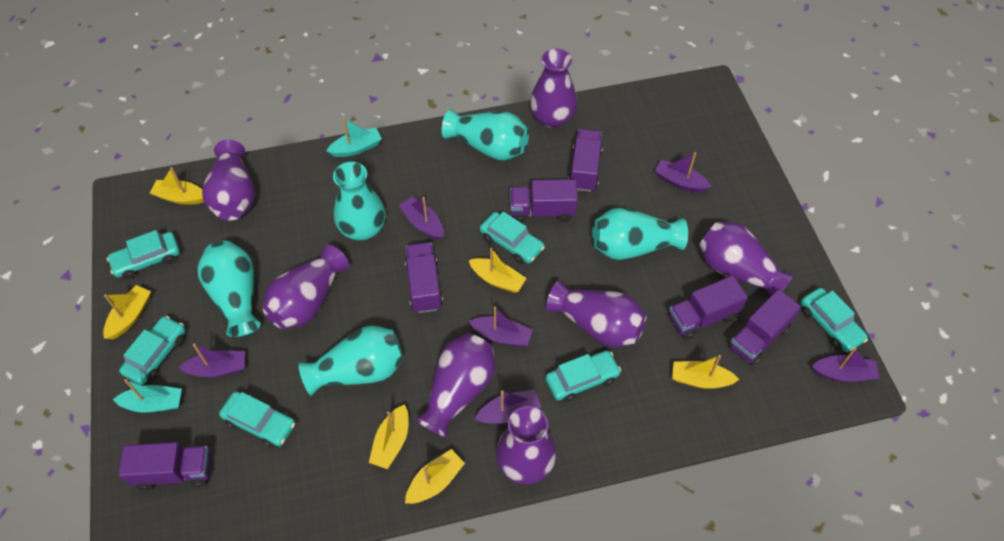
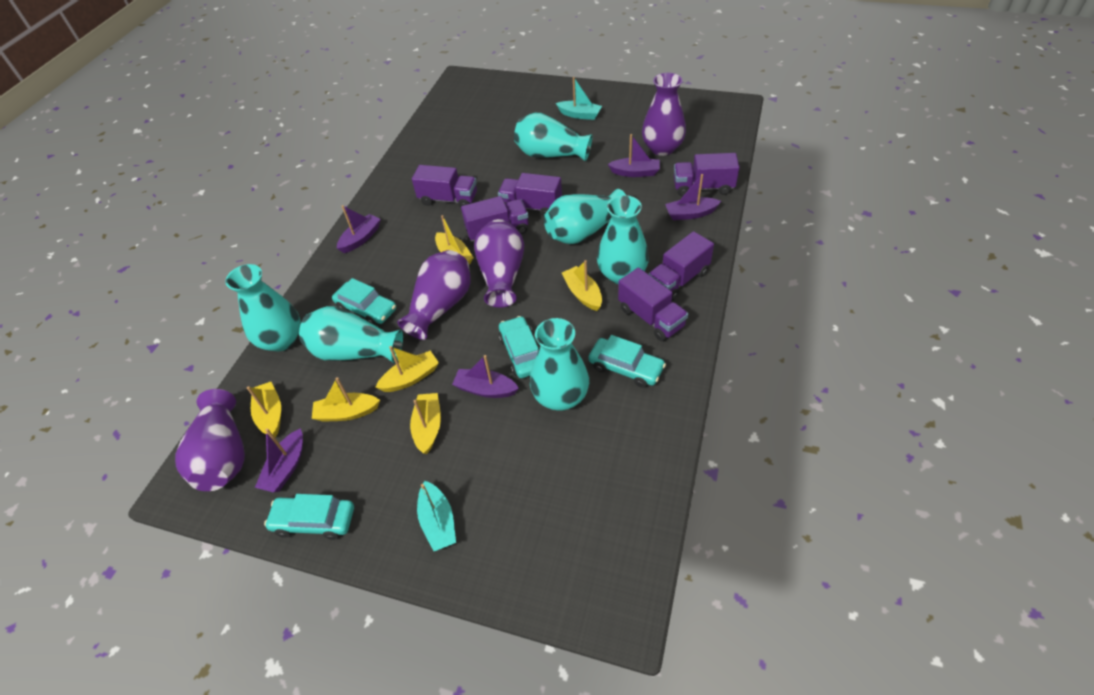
purple boat: [179,344,245,377] [399,196,443,240] [469,307,533,347] [475,390,542,424] [655,152,711,192] [812,347,880,382] = 6 -> [255,428,303,493] [337,205,381,253] [452,355,519,398] [608,134,660,177] [665,174,721,220] = 5
purple vase: [202,140,255,220] [263,245,349,329] [416,333,495,437] [496,406,557,485] [530,49,577,128] [546,280,647,348] [699,221,795,296] = 7 -> [175,389,245,491] [397,250,471,340] [474,219,524,308] [642,73,686,156] = 4
turquoise car: [107,230,180,279] [119,316,186,385] [219,391,295,447] [480,211,545,264] [545,350,621,402] [800,288,868,352] = 6 -> [264,494,354,540] [332,278,396,326] [499,316,539,378] [588,335,666,388] = 4
turquoise vase: [197,241,261,337] [298,326,404,396] [333,162,386,240] [442,109,529,160] [592,208,688,260] = 5 -> [225,264,301,351] [299,306,403,363] [514,113,593,162] [530,318,589,411] [544,189,626,244] [597,195,649,284] = 6

